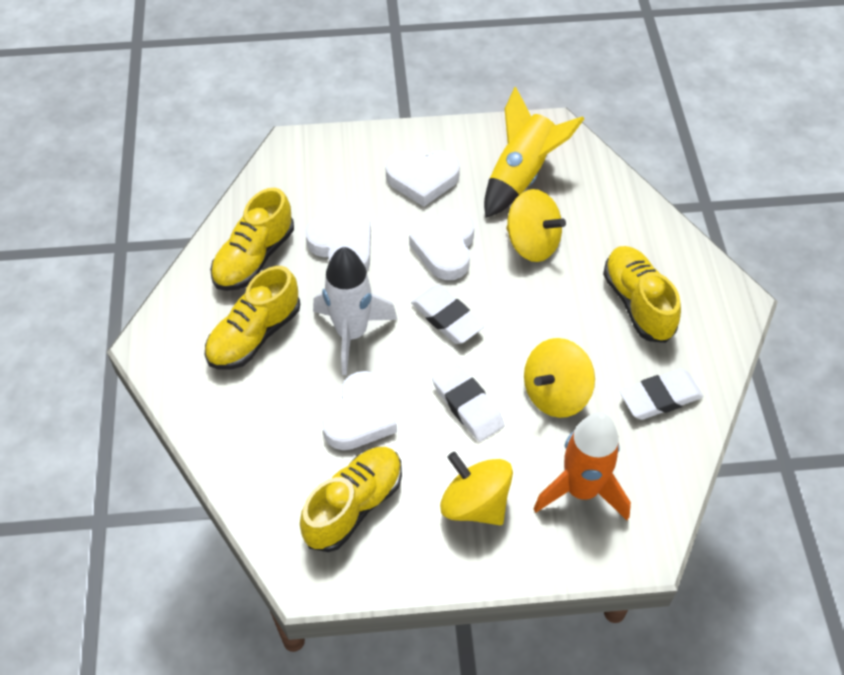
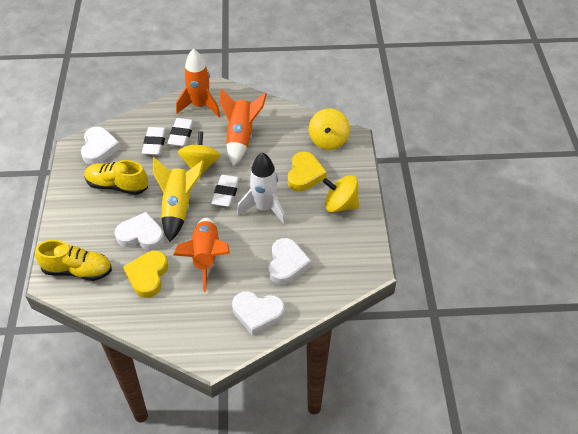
orange rocket: [533,412,631,520] = 1 -> [173,218,230,292] [176,49,220,117] [220,89,267,166] = 3
yellow heart: none = 0 -> [123,251,168,298] [288,152,327,191] = 2
yellow shoe: [205,266,300,370] [210,188,294,291] [300,447,402,552] [603,246,681,343] = 4 -> [35,240,112,281] [84,160,148,195] = 2

